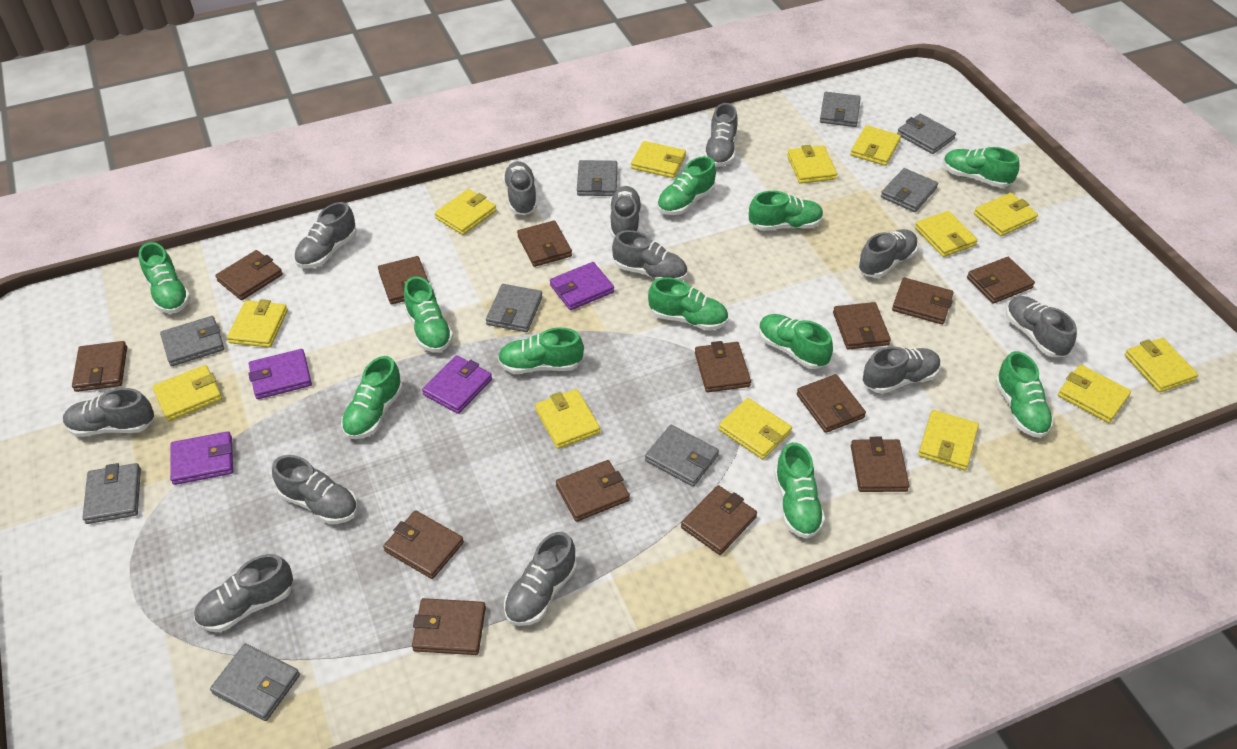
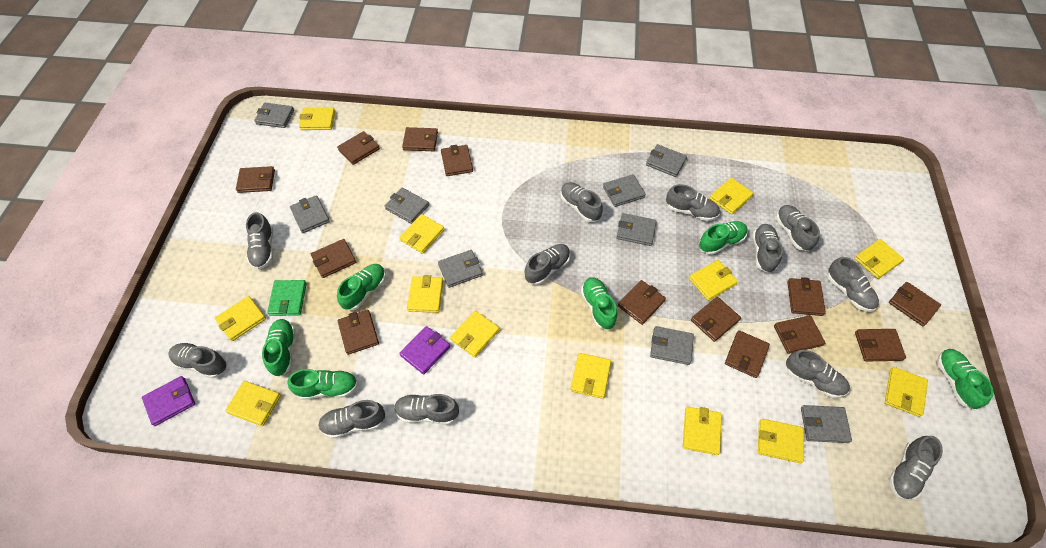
brown wallet: [72,341,127,392] [215,250,283,300] [378,256,429,304] [383,510,464,579] [412,598,486,655] [517,220,572,267] [556,460,630,522] [681,485,757,555] [695,341,751,392] [797,374,866,433] [833,302,891,350] [851,437,909,492] [892,278,954,325] [967,257,1035,304] = 14 -> [236,166,275,193] [311,239,356,278] [337,131,380,165] [338,310,379,355] [402,127,438,151] [441,145,473,176] [618,280,666,325] [691,297,741,342] [725,330,770,378] [774,315,825,354] [787,277,826,316] [855,329,906,362] [889,282,941,326] = 13
green shoe: [139,242,191,314] [341,356,403,439] [404,276,453,352] [498,328,584,374] [648,277,728,331] [657,156,716,215] [749,191,824,231] [759,314,833,369] [774,442,825,538] [943,147,1019,188] [995,351,1054,438] = 11 -> [262,319,296,376] [287,369,358,400] [337,264,386,310] [581,277,617,330] [699,221,747,255] [937,349,994,409] = 6
green wallet: none = 0 -> [267,280,307,316] = 1
purple wallet: [170,431,233,485] [248,349,312,399] [422,355,492,414] [550,262,614,310] = 4 -> [142,376,195,426] [399,326,450,375] = 2

